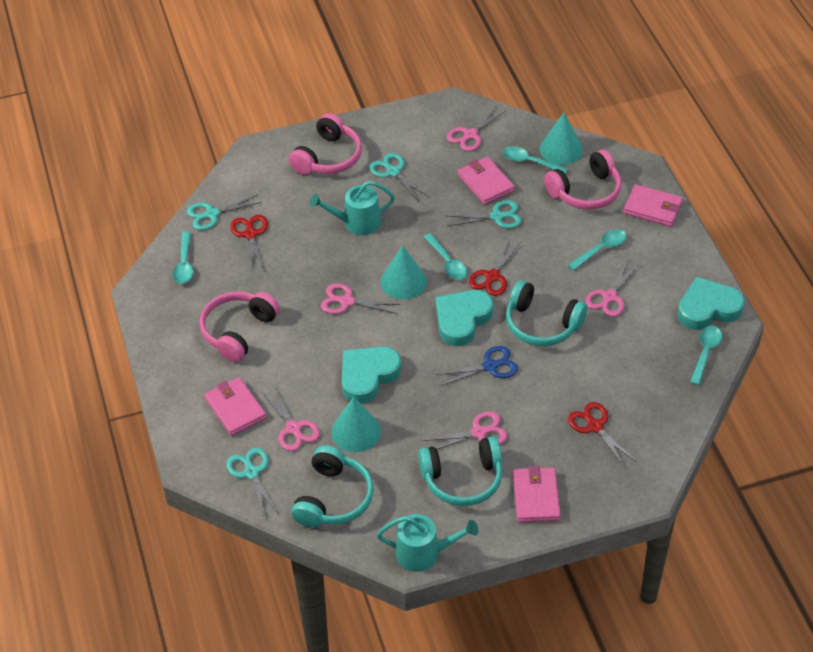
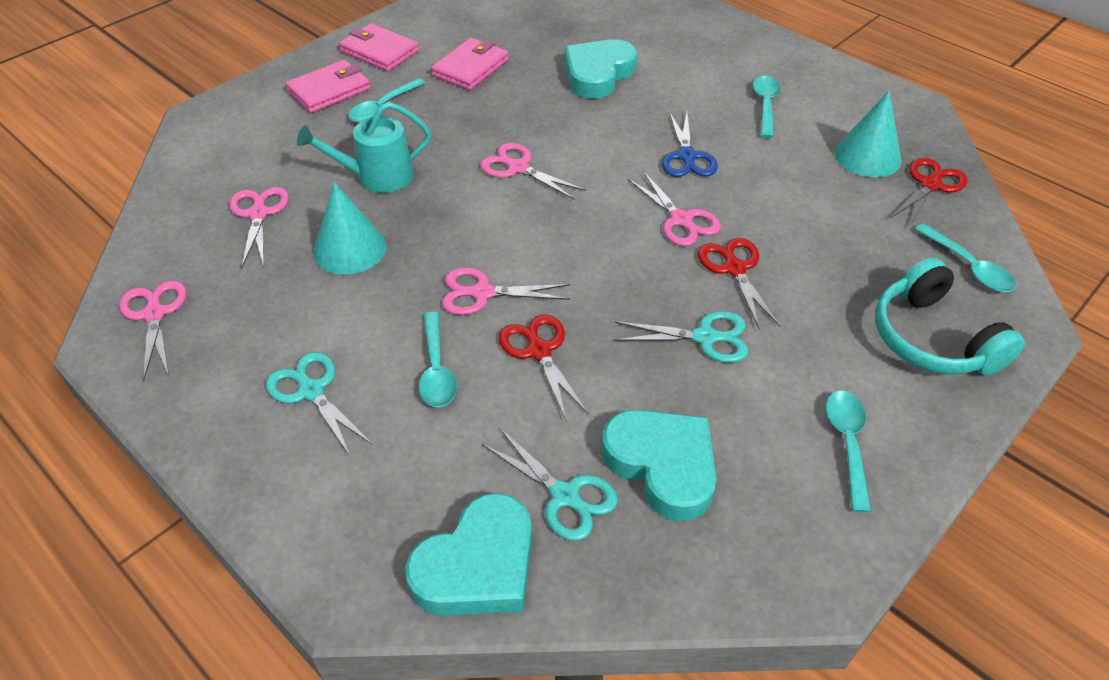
pink headphones: [199,291,280,362] [289,113,362,175] [544,149,622,210] = 3 -> none = 0
pink wallet: [204,377,266,436] [458,157,515,205] [513,465,561,522] [623,184,683,227] = 4 -> [285,60,371,113] [339,23,419,72] [431,38,509,90] = 3
turquoise cone: [331,396,381,452] [381,245,427,299] [540,113,583,165] = 3 -> [313,182,386,275] [834,90,901,177] = 2
turquoise headphones: [291,445,374,527] [418,437,502,506] [506,280,587,346] = 3 -> [875,257,1025,376] = 1
turquoise scissors: [187,194,262,230] [226,448,278,518] [369,153,429,202] [448,200,522,228] = 4 -> [266,352,373,456] [482,427,618,541] [614,311,748,363] = 3
turquoise watering can: [310,181,395,235] [377,514,479,572] = 2 -> [297,102,431,193] = 1

